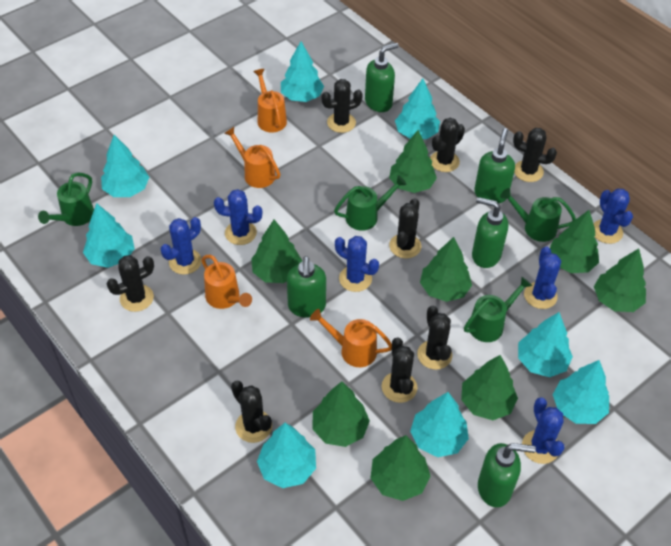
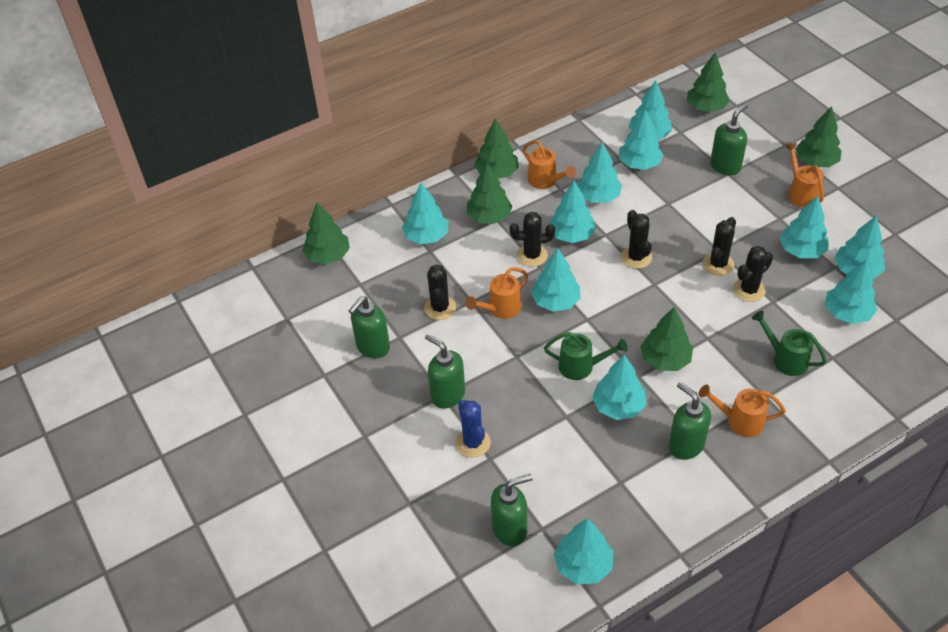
black cactus: [107,255,154,312] [231,381,272,443] [322,79,363,133] [382,337,418,403] [389,198,421,258] [417,306,452,370] [430,118,465,172] [513,128,557,182] = 8 -> [424,264,456,320] [510,212,555,267] [621,210,652,269] [703,217,736,276] [733,246,773,302] = 5
blue cactus: [161,217,202,275] [214,189,262,245] [335,236,379,292] [522,397,565,464] [524,246,561,309] [593,189,633,244] = 6 -> [455,399,491,458] = 1
green tree: [251,220,302,283] [312,382,370,447] [371,435,430,501] [389,130,437,193] [420,237,472,302] [461,355,518,420] [550,210,599,273] [594,249,646,312] = 8 -> [302,203,350,264] [467,163,513,224] [474,118,519,179] [640,307,693,371] [687,52,730,112] [796,106,841,167] = 6
green watering can: [38,173,94,226] [334,175,407,231] [464,277,532,342] [500,188,576,242] = 4 -> [544,332,628,380] [752,311,827,376] = 2
turquoise tree: [83,203,135,268] [101,135,149,197] [257,423,316,488] [281,42,324,102] [395,78,440,139] [410,392,469,457] [518,312,573,377] [553,360,609,424] = 8 -> [402,183,448,244] [531,248,580,312] [550,181,596,243] [554,519,613,584] [576,142,622,203] [592,354,646,420] [619,109,663,170] [628,80,672,139] [780,196,829,258] [825,259,877,324] [834,216,885,279] = 11

